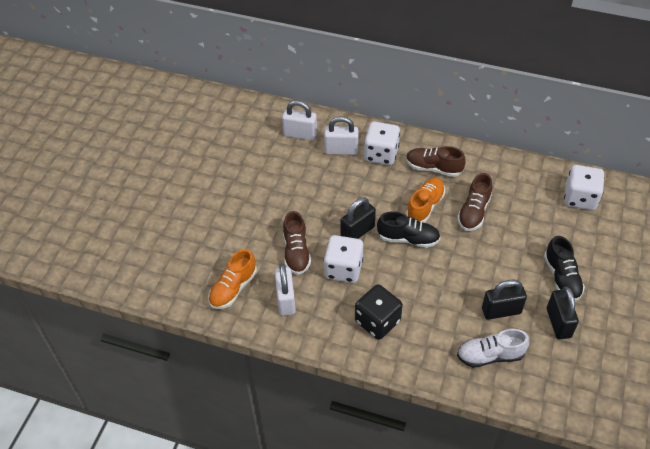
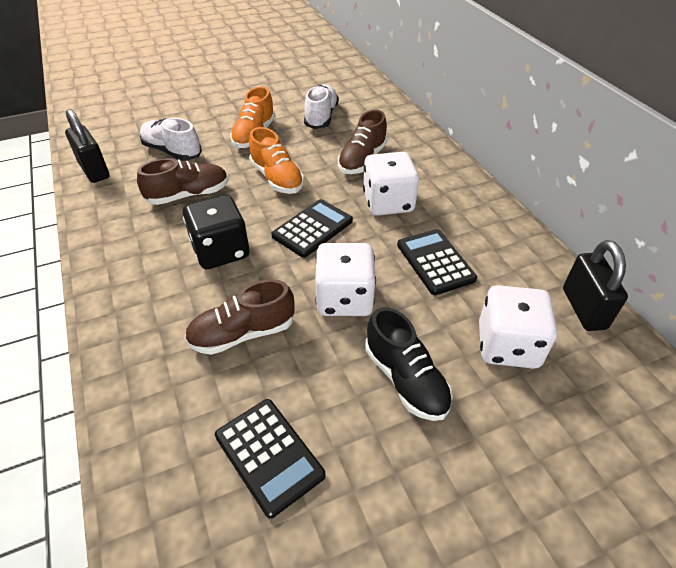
black calculator: none = 0 -> [215,399,326,518] [271,199,353,258] [397,229,477,295] = 3
black padlock: [340,197,376,239] [482,280,527,320] [547,287,579,339] = 3 -> [65,109,109,183] [563,240,628,331] = 2
black shoe: [377,211,440,248] [544,236,585,301] = 2 -> [365,307,453,421] = 1
white padlock: [275,264,296,316] [282,100,317,140] [324,116,359,155] = 3 -> none = 0
white shoe: [457,329,529,368] = 1 -> [140,118,202,161] [304,84,339,129] = 2

